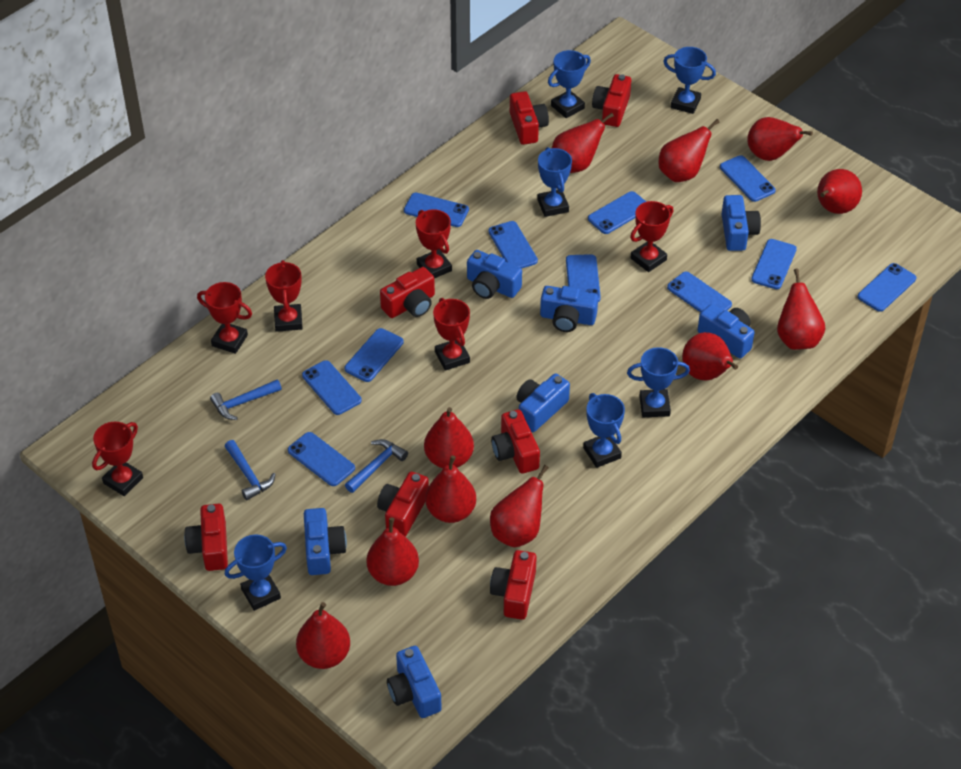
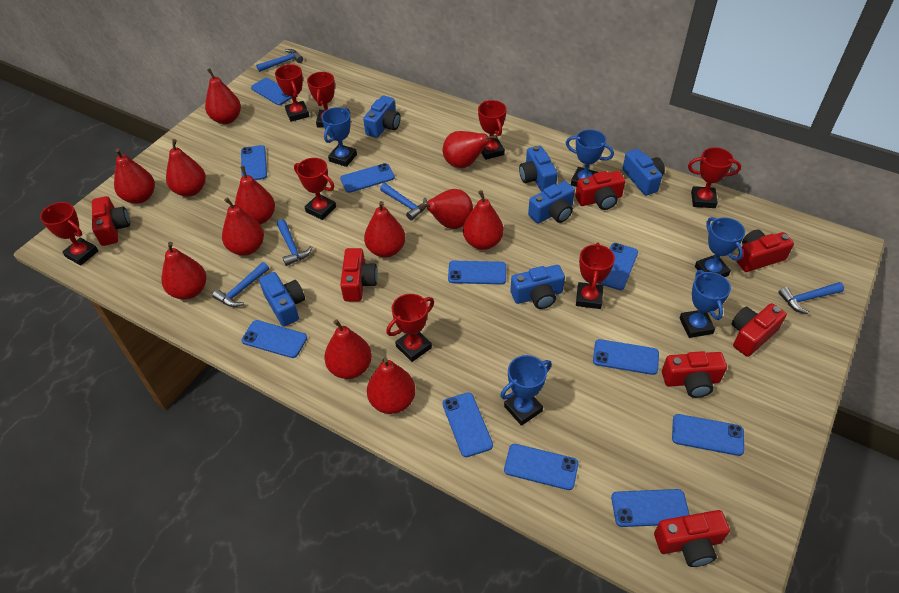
blue camera: [304,508,347,575] [387,646,442,718] [467,250,522,299] [516,373,570,432] [540,286,598,332] [698,304,754,358] [722,195,761,251] = 7 -> [259,272,305,327] [363,95,401,138] [511,265,565,309] [519,146,558,192] [528,181,575,223] [623,149,665,196] = 6
blue hammer: [210,379,282,420] [224,440,276,500] [345,439,408,493] = 3 -> [212,262,269,307] [256,49,303,72] [277,220,312,266] [380,183,427,220] [778,282,844,314] = 5
blue trophy: [225,535,287,611] [537,147,572,217] [548,50,591,118] [583,393,625,468] [627,347,690,417] [663,47,716,114] = 6 -> [321,107,357,167] [500,355,552,426] [566,130,614,187] [680,270,731,338] [695,217,745,277] = 5
red pear: [296,602,350,669] [366,518,419,586] [424,407,474,468] [425,455,476,523] [490,465,549,547] [552,113,614,173] [659,119,720,182] [682,332,738,381] [747,117,813,161] [777,268,826,350] [817,169,862,214] = 11 -> [114,148,155,204] [161,242,206,299] [166,139,206,197] [205,68,241,124] [222,198,264,256] [235,166,275,225] [324,319,372,379] [364,201,405,258] [367,358,416,414] [419,189,473,229] [443,131,498,168] [463,190,504,250] = 12
red trophy: [92,422,143,496] [197,282,252,354] [265,260,303,332] [416,209,452,278] [433,298,470,371] [630,201,673,272] = 6 -> [40,202,98,266] [275,64,309,122] [294,158,336,220] [307,72,335,128] [386,294,434,362] [478,100,507,160] [576,243,615,309] [688,147,741,208] = 8

